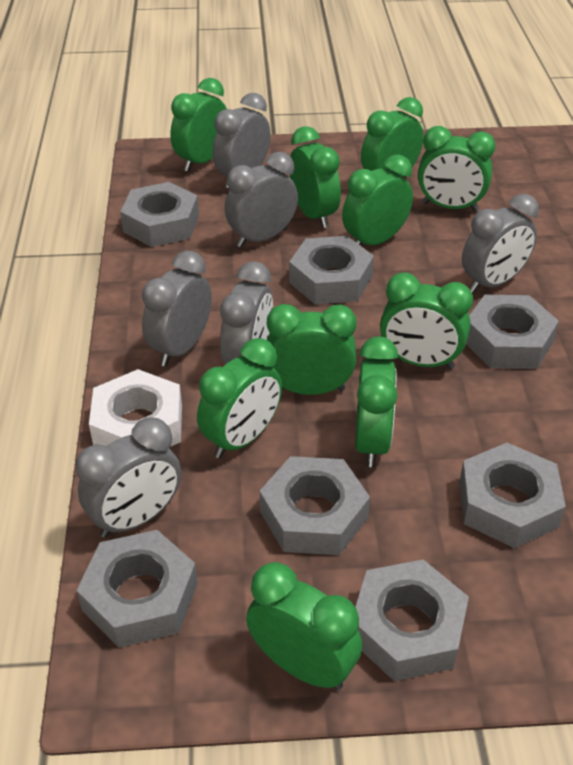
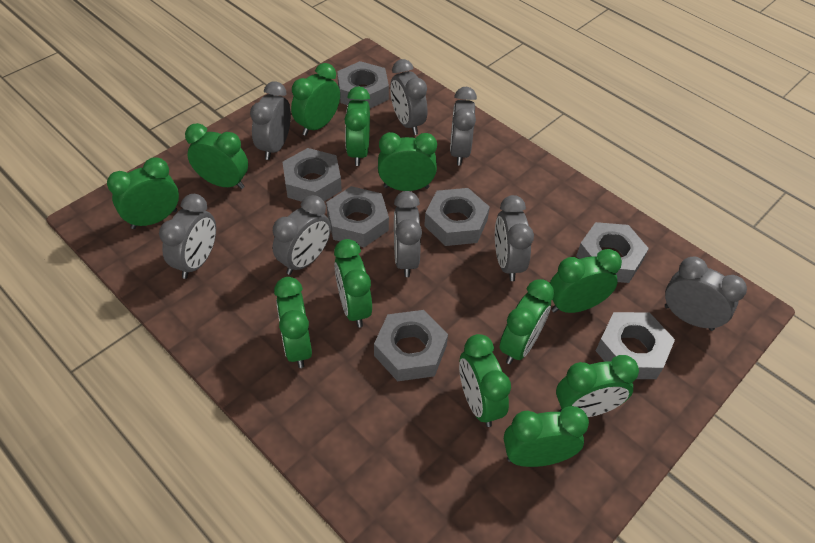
green clock: [170,78,227,172] [197,338,282,459] [246,562,362,690] [267,304,357,395] [290,126,341,228] [342,154,413,246] [355,336,398,467] [361,97,424,177] [380,272,473,369] [418,126,495,211] = 10 -> [107,157,179,229] [185,123,248,189] [274,277,312,368] [291,63,340,136] [334,239,372,328] [344,86,370,166] [378,132,437,191] [459,334,511,427] [500,279,554,364] [504,406,589,467] [550,249,622,313] [556,355,639,417] = 12
grey clock: [76,417,181,538] [142,251,212,367] [213,93,270,188] [220,261,273,364] [225,152,298,248] [462,194,539,293] = 6 -> [159,194,216,279] [250,82,291,160] [272,195,331,275] [390,59,428,135] [394,191,422,277] [450,87,477,165] [495,195,534,281] [665,256,747,331] = 8
white nut: [89,369,182,446] = 1 -> none = 0

